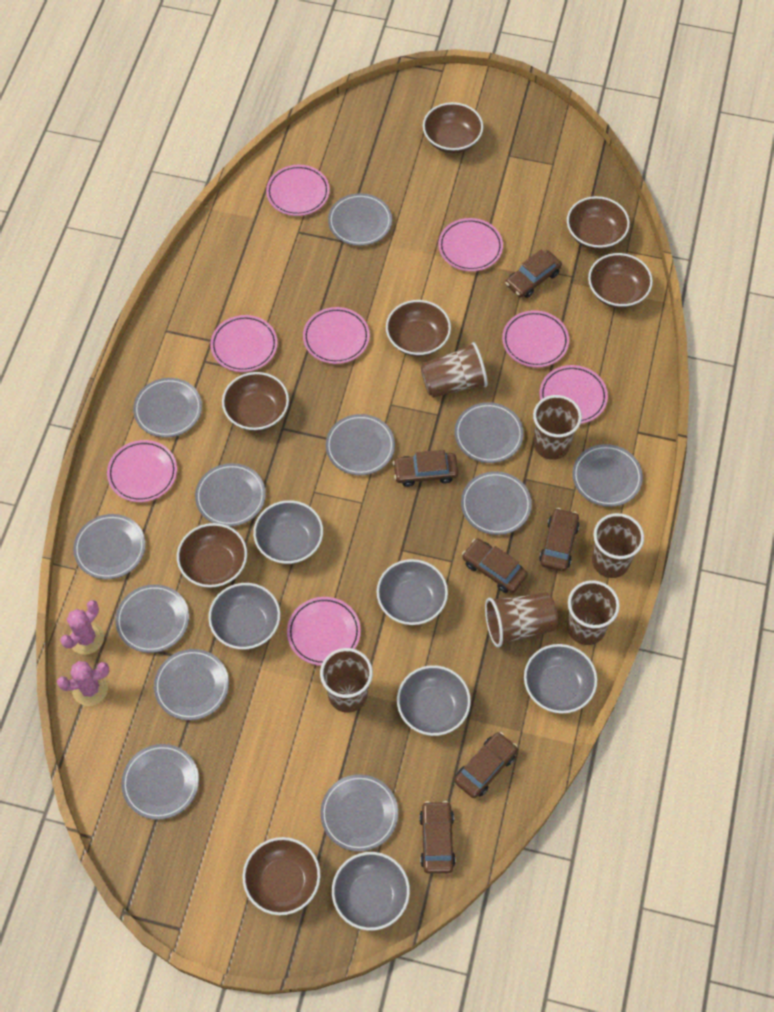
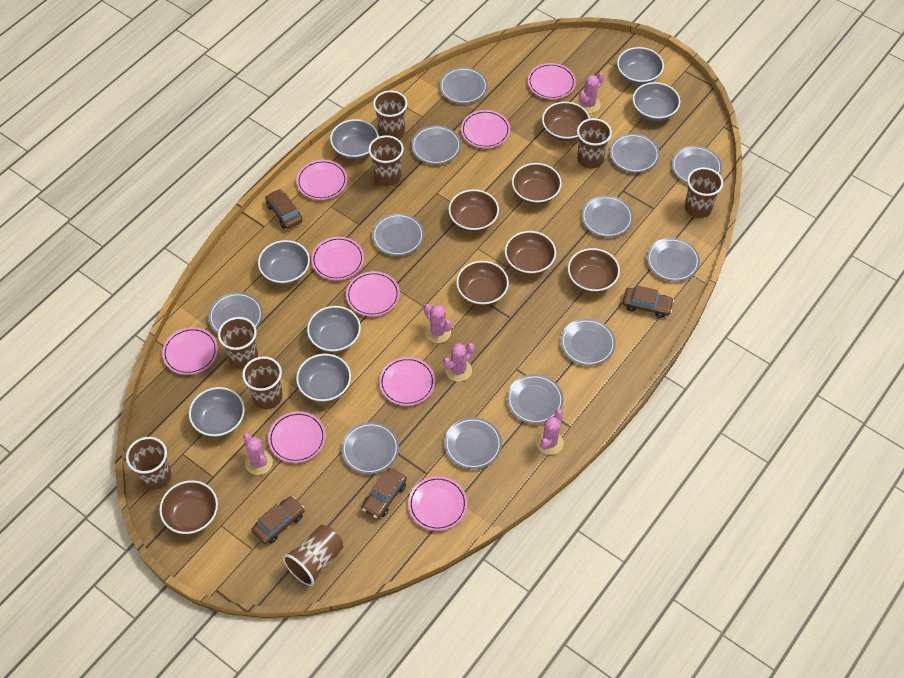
brown car: [393,450,458,487] [419,801,456,874] [454,732,518,798] [462,538,528,593] [506,249,562,298] [539,508,580,572] = 6 -> [251,496,304,544] [265,189,303,229] [362,468,407,519] [623,285,674,318] = 4
brown cup: [320,648,373,713] [421,342,488,398] [485,592,558,647] [533,395,582,460] [567,580,620,645] [592,513,644,578] = 6 -> [126,437,171,490] [218,317,258,369] [242,356,283,409] [283,525,343,586] [368,135,404,186] [373,90,407,139] [577,118,612,168] [685,167,723,218] = 8
grey bowl: [208,583,280,649] [253,500,323,564] [332,852,410,931] [376,559,448,625] [397,665,471,736] [524,644,597,714] = 6 -> [189,387,245,437] [258,240,310,284] [296,354,351,402] [307,306,361,352] [330,119,379,159] [617,47,664,85] [633,82,680,121] = 7
pink cactus: [57,661,110,706] [60,600,104,655] = 2 -> [243,433,273,475] [424,304,452,343] [443,343,475,382] [536,409,564,455] [578,72,604,113] = 5
pink plate: [107,440,177,502] [210,315,277,372] [266,165,330,216] [287,597,361,666] [303,307,370,364] [438,218,503,272] [502,310,569,368] [540,365,608,424] = 8 -> [162,327,218,375] [268,411,326,463] [296,160,347,200] [311,237,364,280] [346,271,400,317] [379,357,435,406] [408,476,467,531] [461,110,510,148] [528,63,576,99] = 9

